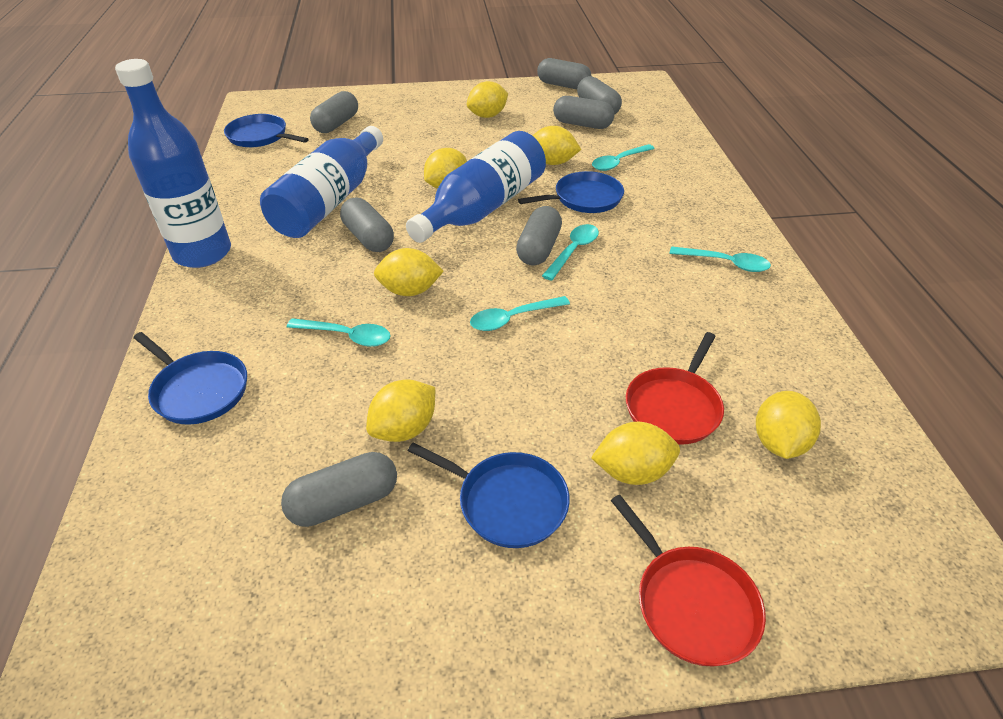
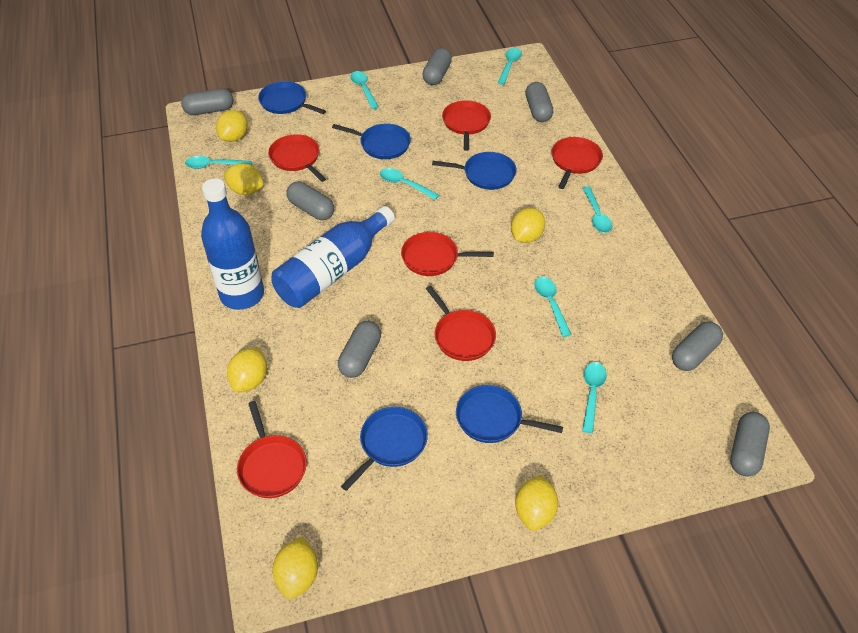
blue bottle: [115,59,231,268] [260,126,383,238] [406,131,546,243] = 3 -> [201,178,264,310] [271,206,395,308] = 2
blue pan: [134,332,247,425] [224,114,309,147] [408,442,570,548] [518,171,624,213] = 4 -> [258,81,326,114] [332,123,411,159] [341,407,428,491] [432,152,517,190] [456,385,563,443] = 5
red pan: [611,495,766,667] [626,332,724,445] = 2 -> [237,401,307,498] [268,134,326,182] [401,232,494,276] [426,286,496,361] [442,100,491,151] [552,137,603,189] = 6
turquoise spoon: [287,318,391,347] [470,296,570,331] [542,224,599,281] [592,144,655,171] [669,246,771,272] = 5 -> [185,156,252,169] [350,71,379,109] [380,168,439,200] [498,48,522,85] [534,277,572,337] [582,186,612,233] [582,362,607,433] = 7
yellow lemon: [366,379,435,442] [374,248,444,296] [424,148,467,189] [467,81,508,118] [533,126,581,165] [591,422,680,485] [756,391,821,459] = 7 -> [216,110,248,142] [223,163,264,195] [227,348,267,392] [273,537,318,599] [511,208,545,243] [515,475,558,531] = 6

